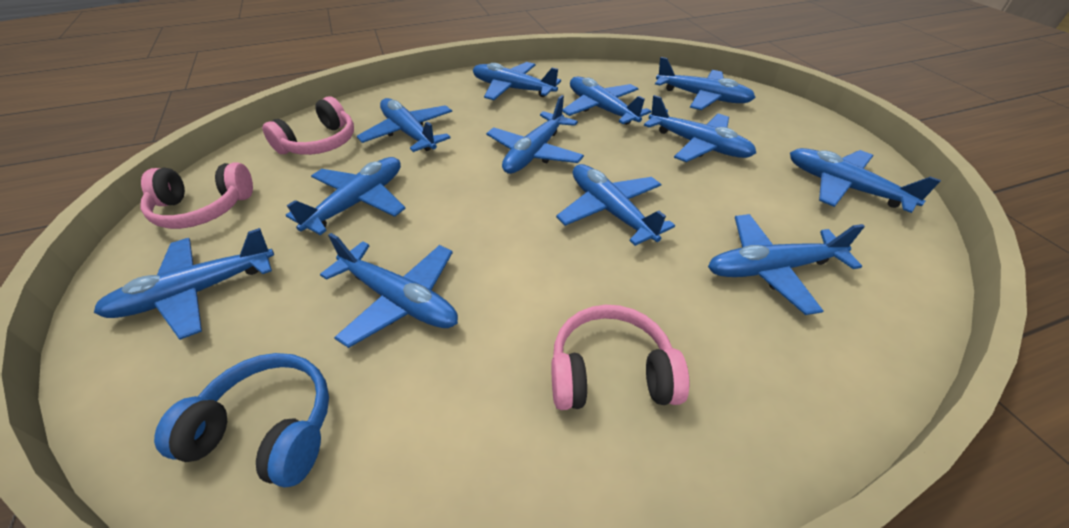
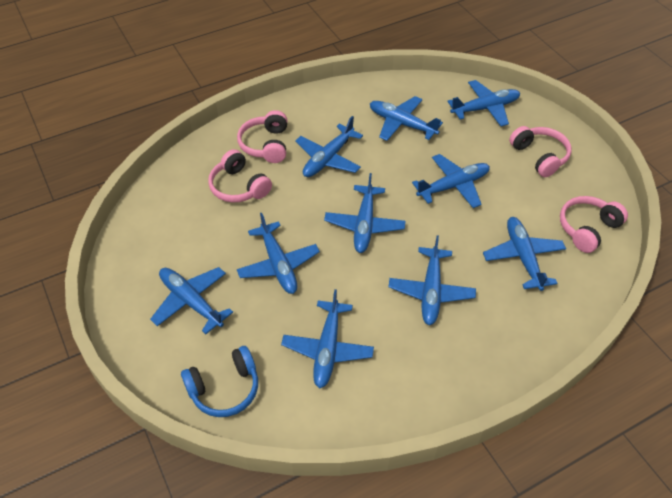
blue plane: [94,228,274,340] [286,157,406,235] [320,233,458,348] [357,98,452,152] [473,62,561,100] [486,95,584,174] [556,164,675,246] [562,77,651,125] [644,95,756,162] [655,57,756,110] [708,214,865,315] [790,148,941,213] = 12 -> [150,267,233,334] [237,213,320,294] [281,289,374,388] [295,116,363,177] [324,173,406,253] [370,96,443,141] [388,236,476,325] [412,154,490,208] [448,80,520,126] [483,217,566,291] = 10
pink headphones: [141,162,253,229] [262,96,354,155] [551,305,689,410] = 3 -> [208,149,272,202] [237,110,287,163] [509,126,572,177] [560,196,628,253] = 4

